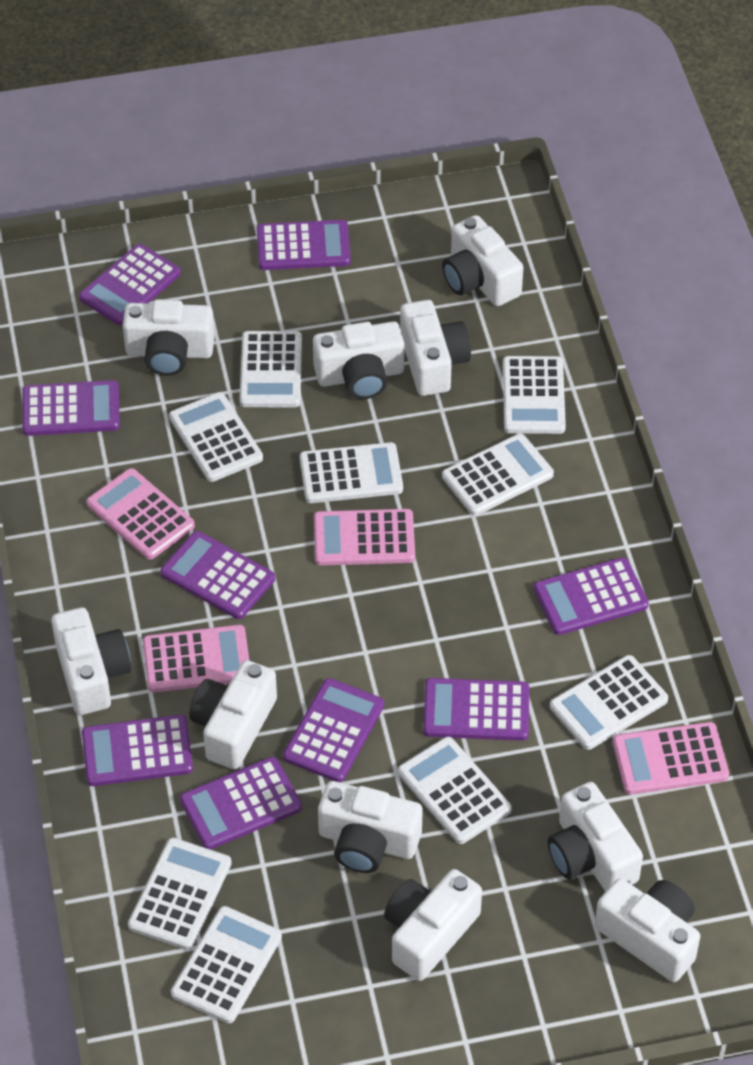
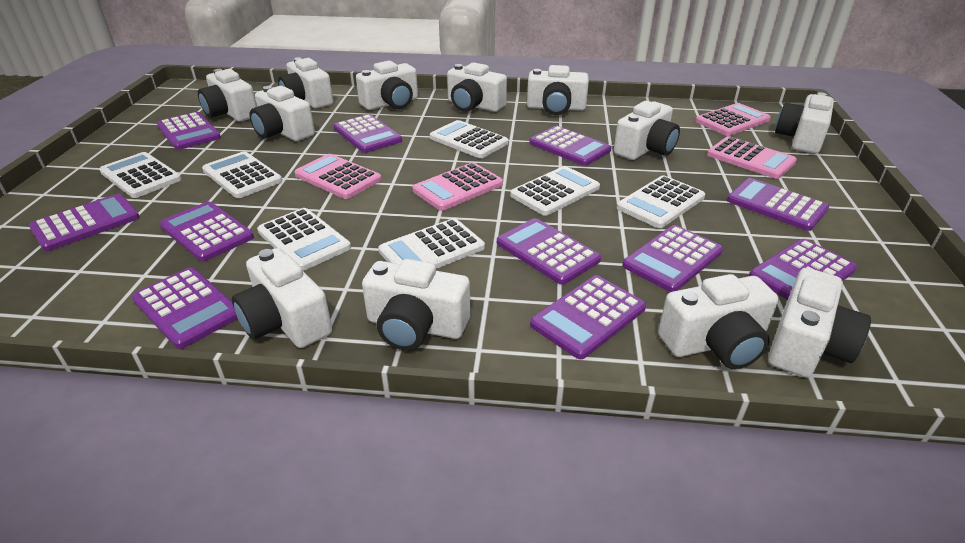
purple calculator: [22,380,120,436] [79,244,181,325] [82,715,193,786] [160,531,275,619] [180,757,302,849] [257,220,351,270] [283,678,384,782] [423,678,529,741] [534,557,649,635] = 9 -> [29,194,140,251] [132,268,238,349] [157,112,221,150] [160,202,254,262] [333,114,402,153] [497,218,601,285] [529,126,611,166] [530,275,646,359] [622,225,723,292] [727,178,829,231] [749,239,857,300] = 11
white calculator: [128,838,232,950] [169,392,263,482] [171,906,282,1024] [240,331,302,407] [300,442,403,503] [398,737,512,844] [442,433,554,516] [503,356,566,434] [550,655,668,750] = 9 -> [99,152,182,198] [202,151,282,198] [257,208,351,271] [378,218,485,269] [430,120,509,158] [510,166,600,216] [617,175,705,228] = 7
white camera: [51,607,131,715] [123,299,214,376] [189,660,277,769] [313,321,405,399] [318,781,423,873] [384,869,482,981] [400,300,471,396] [442,215,523,306] [548,782,643,892] [595,878,700,982] = 10 -> [198,69,257,122] [232,248,332,348] [250,86,315,141] [278,57,333,109] [356,61,418,110] [362,259,470,350] [447,62,507,112] [527,65,589,115] [614,101,680,160] [658,274,779,369] [768,268,871,378] [775,92,834,154] = 12

